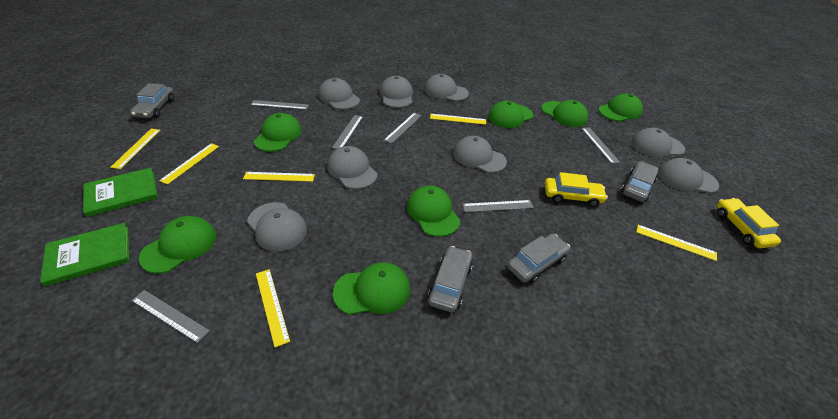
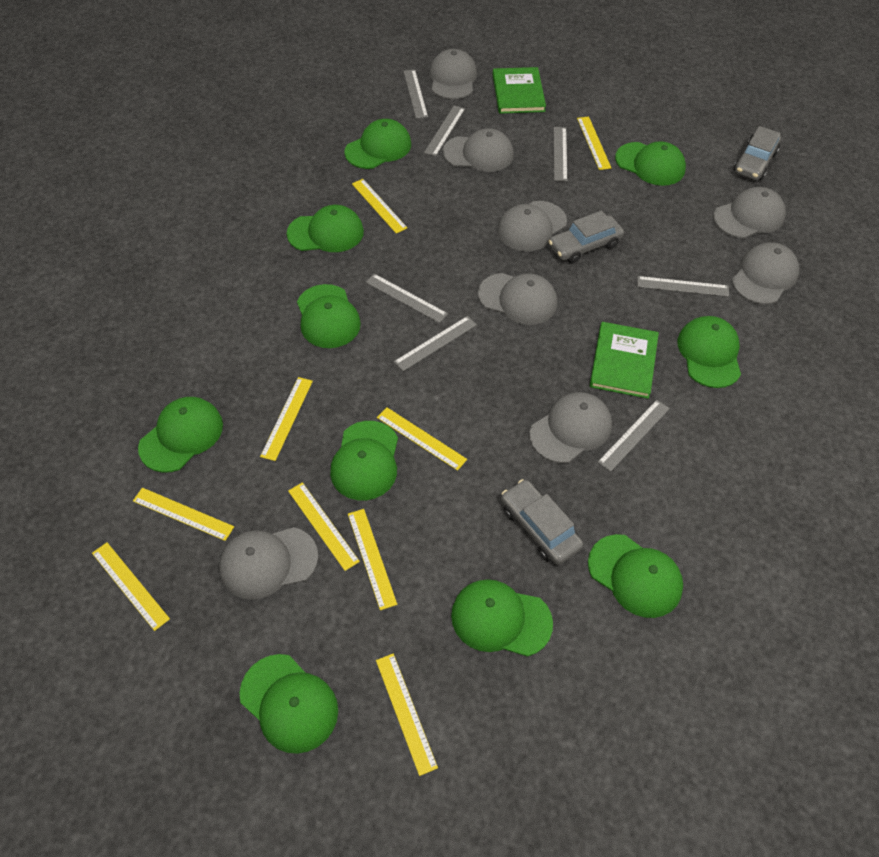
green cap: [139,216,216,274] [254,113,302,152] [333,262,410,315] [407,185,461,237] [488,101,533,128] [541,100,588,127] [598,93,643,122] = 7 -> [138,397,223,473] [239,654,338,754] [287,205,364,252] [297,284,361,348] [330,421,398,500] [344,119,411,169] [451,579,553,657] [588,534,683,618] [615,141,686,186] [678,316,741,388] = 10
grey car: [131,83,174,118] [428,246,473,313] [507,233,570,283] [621,161,658,202] = 4 -> [501,479,583,565] [548,211,624,263] [734,126,781,180] = 3
grey ruler: [131,290,210,343] [251,100,309,110] [332,115,363,149] [384,113,422,144] [462,200,534,212] [582,127,620,164] = 6 -> [366,274,448,323] [394,316,477,371] [403,70,428,118] [424,106,465,156] [554,127,567,181] [598,400,670,472] [638,276,729,297] = 7
yellow car: [545,172,608,207] [717,198,781,248] = 2 -> none = 0
yellow ruler: [110,129,160,169] [159,143,219,184] [243,172,315,182] [256,269,290,347] [430,114,486,125] [636,225,717,261] = 6 -> [92,542,170,631] [133,488,234,541] [260,377,313,461] [288,482,360,571] [348,509,397,610] [352,179,407,234] [376,654,438,776] [377,407,467,471] [577,117,611,170] = 9

